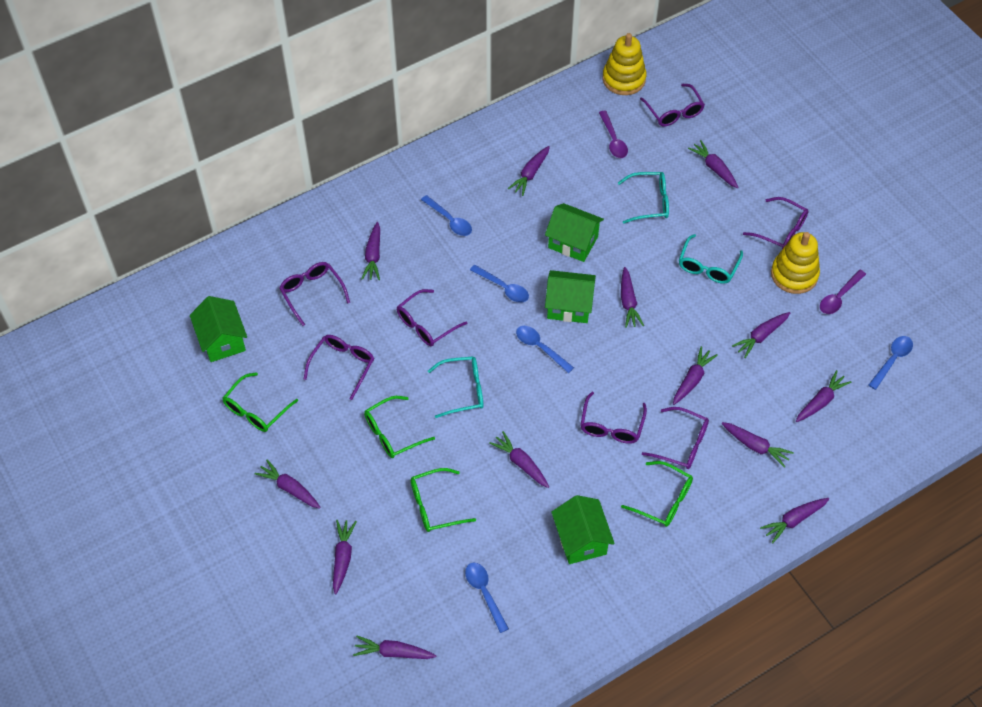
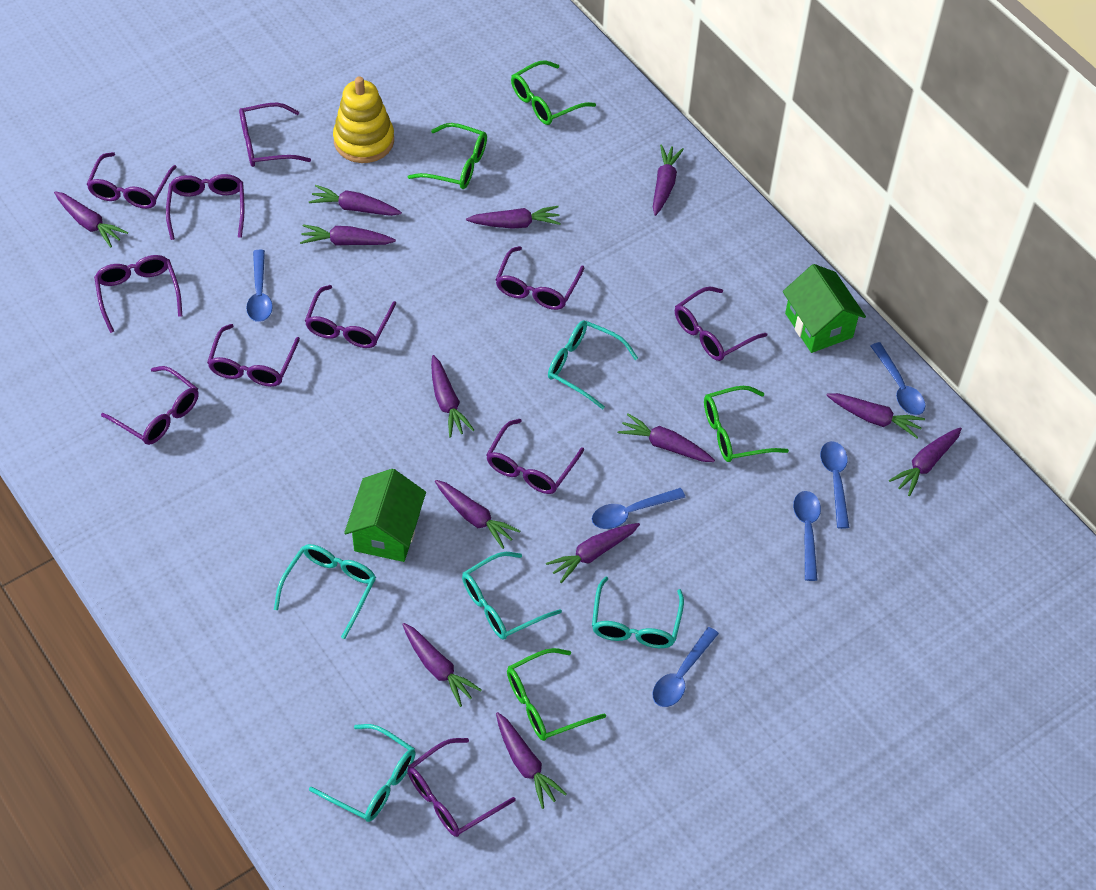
blue spoon: [421,195,472,236] [465,563,509,633] [470,265,529,302] [516,326,574,373] [869,336,913,390] = 5 -> [246,250,273,322] [592,488,685,529] [653,627,719,707] [793,491,821,581] [820,441,849,529] [871,342,925,415] = 6
green house: [190,296,247,362] [545,203,604,262] [545,270,596,323] [551,495,615,564] = 4 -> [344,469,426,562] [783,264,866,353] = 2
purple glasses: [279,262,350,326] [304,335,374,400] [397,289,467,346] [580,392,647,444] [640,84,705,126] [642,407,709,469] [743,197,809,249] = 7 -> [86,152,177,209] [94,255,182,333] [101,366,199,445] [166,174,244,240] [207,324,300,387] [239,103,311,167] [305,285,396,348] [407,738,516,837] [486,419,584,494] [495,246,584,310] [675,287,767,361] = 11
purple spoon: [599,111,628,158] [820,270,866,314] = 2 -> none = 0
turquoise glasses: [428,356,483,418] [618,172,669,224] [679,234,743,284] = 3 -> [274,544,376,639] [309,724,416,822] [462,552,562,640] [548,320,638,410] [592,576,684,648] = 5
yellow stacking toy: [603,33,646,95] [771,232,820,294] = 2 -> [333,76,394,163] = 1

